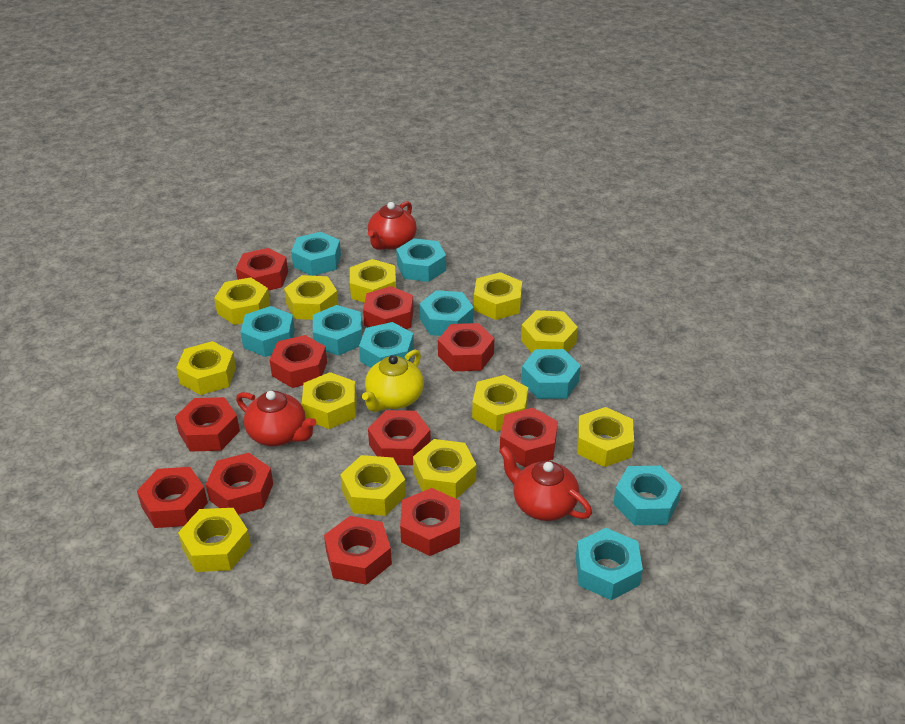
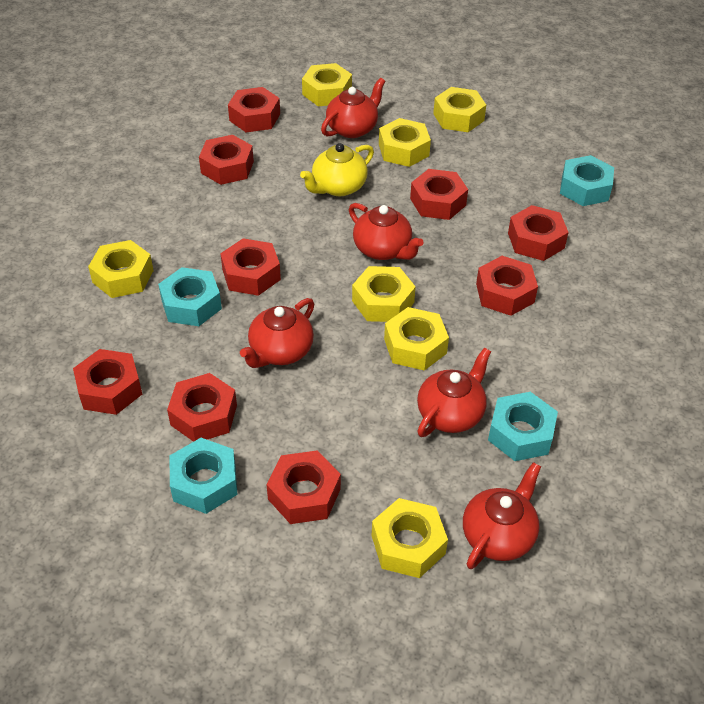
red nut: [137,467,208,528] [175,397,240,452] [206,453,273,515] [236,248,288,291] [270,335,327,388] [324,516,392,585] [363,286,414,329] [368,410,431,465] [400,488,460,556] [438,323,494,371] [500,408,558,467] = 11 -> [73,349,142,415] [167,373,237,442] [199,135,254,185] [220,238,281,296] [228,87,280,132] [266,451,341,524] [410,169,468,220] [476,256,538,316] [508,205,569,261] = 9
red teapot: [236,391,316,446] [368,201,417,250] [499,446,592,521] = 3 -> [240,298,314,368] [321,78,385,138] [349,203,424,260] [417,348,491,437] [463,462,541,569] = 5
turquoise nut: [241,306,295,357] [291,232,341,276] [313,305,362,356] [359,322,414,368] [396,238,446,282] [419,290,474,336] [521,349,581,399] [576,528,643,600] [613,466,682,525] = 9 -> [158,267,222,326] [169,438,238,514] [488,392,558,461] [560,155,614,206] = 4
yellow nut: [176,341,236,395] [178,508,251,572] [214,277,270,325] [284,275,338,320] [302,372,357,429] [340,455,406,516] [350,259,396,303] [413,439,476,499] [472,375,528,432] [474,272,522,320] [521,310,578,353] [577,407,634,467] = 12 -> [88,240,154,298] [302,63,352,106] [352,266,416,322] [372,498,448,578] [379,118,431,167] [384,307,449,371] [433,87,486,132] = 7

